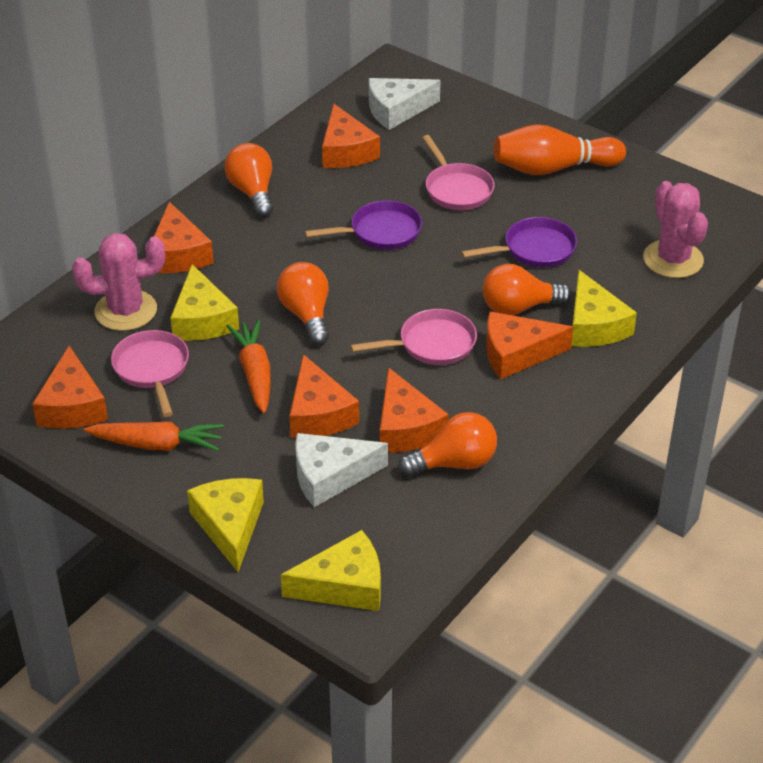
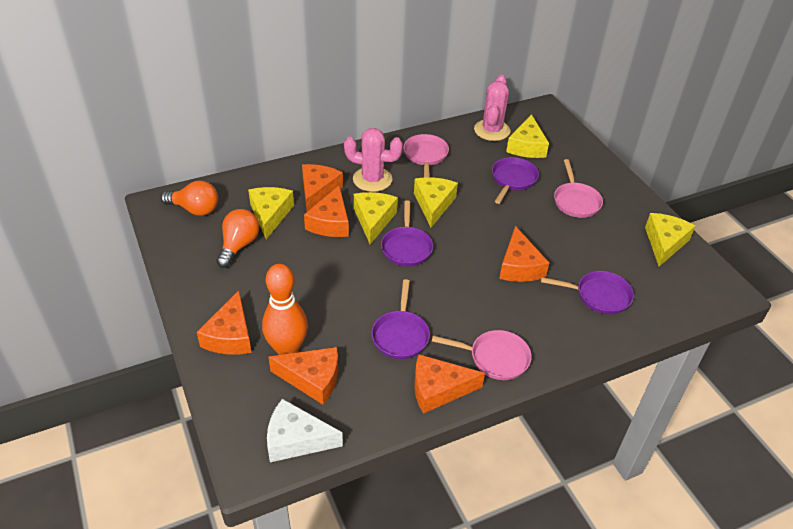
orange carrot: [84,421,224,451] [226,320,271,413] = 2 -> none = 0
orange light bulb: [224,143,273,217] [277,262,329,345] [399,412,497,477] [483,264,572,315] = 4 -> [161,181,218,216] [217,209,259,268] = 2
purple pan: [305,200,422,250] [461,217,577,268] = 2 -> [371,279,430,359] [381,201,433,267] [492,157,539,204] [541,271,634,314] = 4
white cheese: [295,433,388,507] [369,78,441,130] = 2 -> [267,399,343,462] = 1
yellow cheese: [171,264,239,341] [187,478,264,572] [281,530,381,611] [571,270,637,347] = 4 -> [248,187,294,239] [354,192,398,245] [414,177,458,228] [506,114,549,158] [645,213,695,266] = 5

